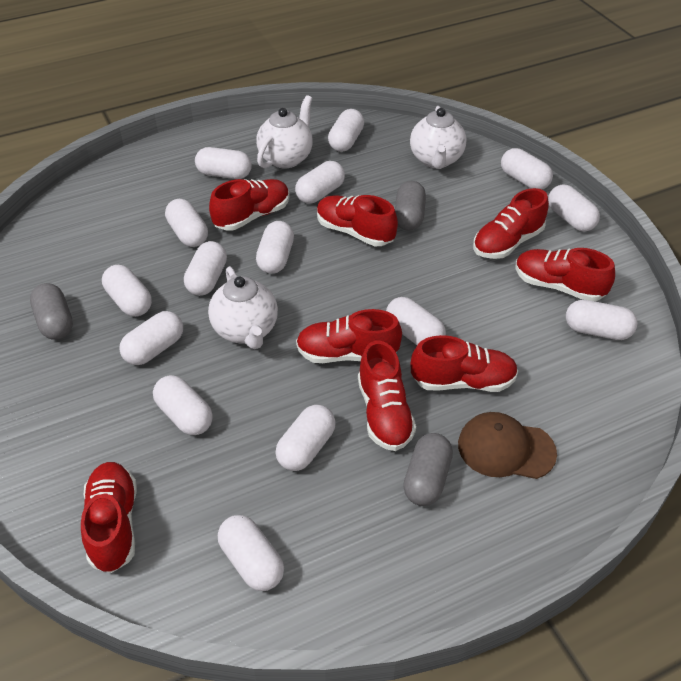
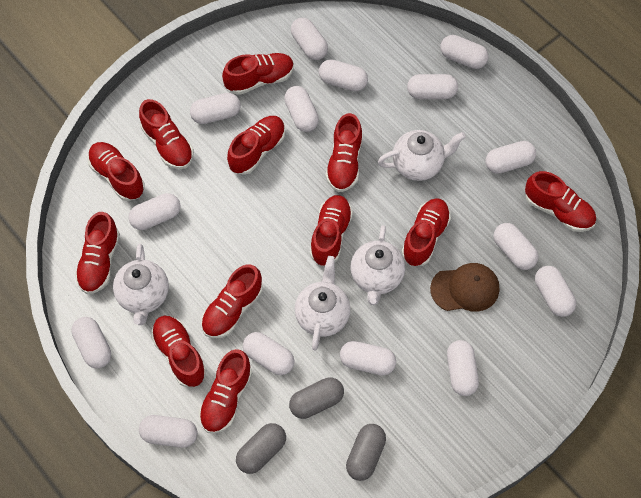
red shoe: [81,462,137,573] [209,179,290,231] [296,309,402,363] [317,195,398,246] [358,340,416,451] [411,335,518,392] [473,188,549,259] [515,248,615,301] = 8 -> [75,212,120,294] [88,142,145,201] [139,99,194,169] [151,316,206,387] [199,349,252,434] [201,264,263,338] [222,53,294,95] [227,116,285,175] [310,195,353,266] [326,113,362,192] [401,198,451,266] [525,171,596,232] = 12
white teapot: [208,266,278,349] [256,95,313,168] [410,106,467,169] = 3 -> [113,244,169,325] [295,256,350,351] [351,225,405,305] [378,130,466,181] = 4

